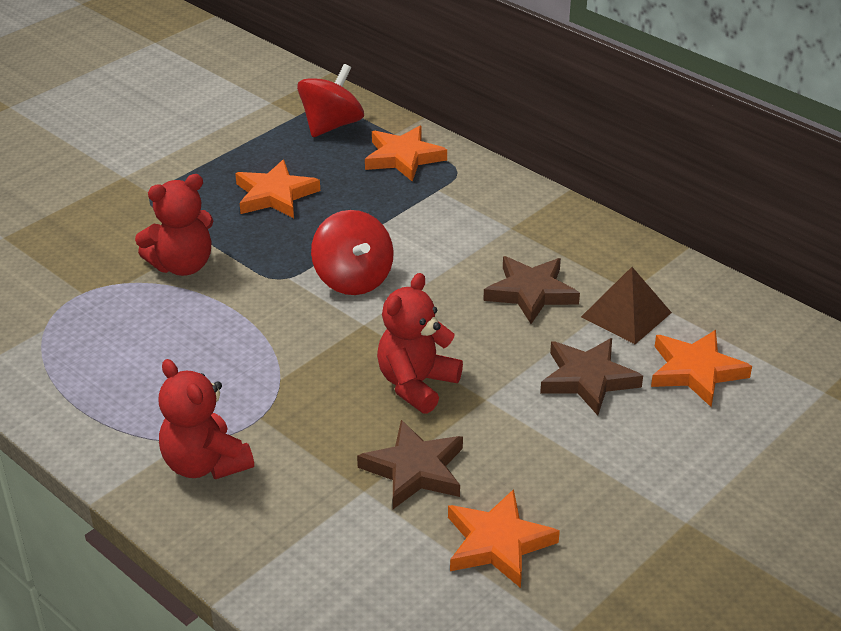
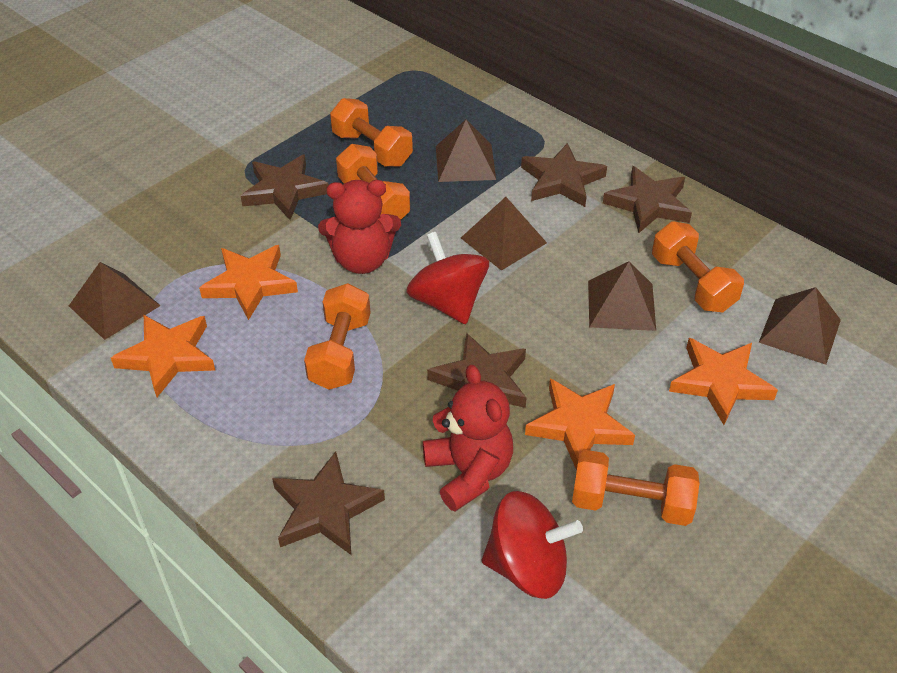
brown pyramid: [581,267,672,344] = 1 -> [69,262,161,340] [436,119,496,182] [461,197,547,271] [588,261,656,331] [759,287,841,365] = 5
brown star: [357,420,463,509] [483,256,580,324] [540,338,643,415] = 3 -> [241,154,329,220] [272,451,385,555] [427,333,526,408] [521,143,607,207] [603,166,692,233] = 5
orange dumbbell: none = 0 -> [304,283,370,390] [330,98,413,167] [336,144,410,220] [572,450,699,526] [652,221,744,312] = 5
red teddy bear: [135,174,213,276] [158,359,254,479] [377,273,463,414] = 3 -> [318,180,401,274] [423,365,513,512] = 2

